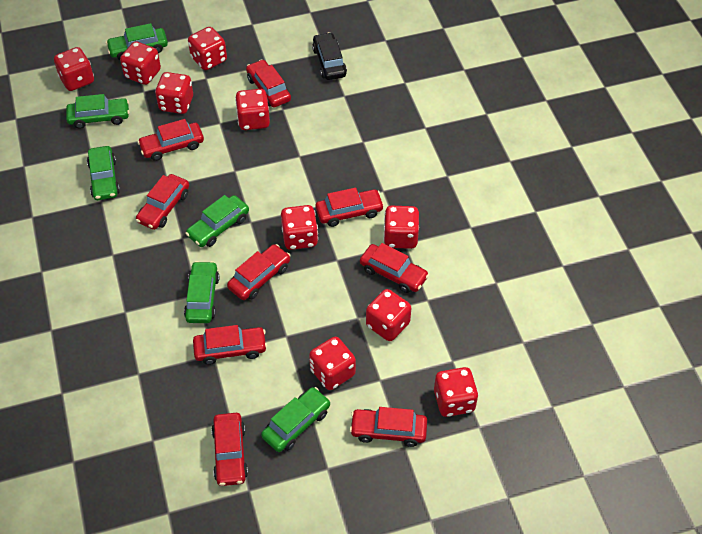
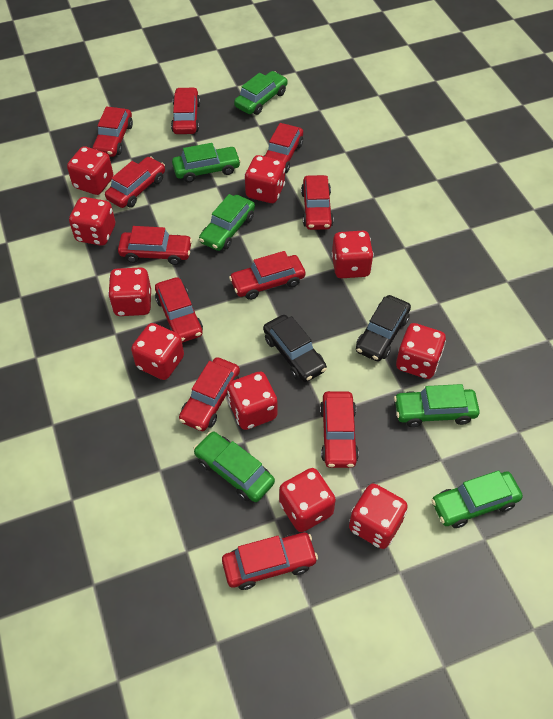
black car: [312,32,347,80] = 1 -> [263,315,327,382] [356,295,411,361] = 2
red car: [136,174,189,230] [137,119,204,161] [193,325,267,365] [211,413,248,486] [227,244,291,300] [246,59,291,107] [316,188,384,227] [350,407,427,447] [360,243,429,293] = 9 -> [93,106,133,157] [105,157,165,208] [118,226,192,265] [155,277,203,343] [171,87,200,134] [179,357,240,431] [222,533,318,590] [229,251,305,300] [264,123,303,174] [301,175,334,230] [320,391,359,468] = 11

